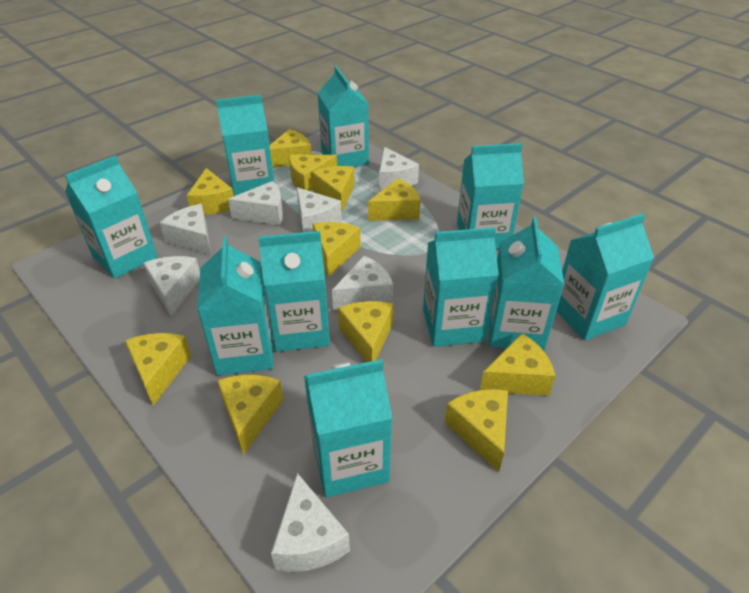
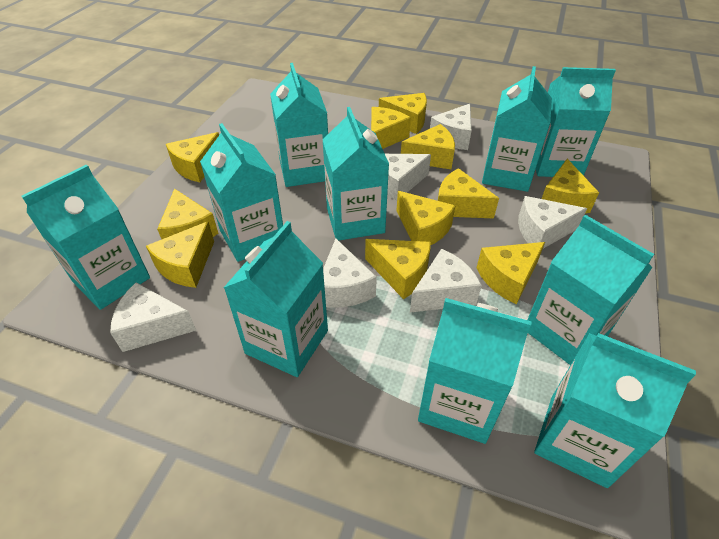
white cheese: [143,256,200,316] [160,204,211,255] [228,181,283,225] [271,473,350,572] [296,187,342,232] [332,256,393,310] [379,147,419,191] = 7 -> [110,282,197,352] [323,239,377,308] [385,154,431,201] [410,248,482,312] [430,104,472,150] [518,196,587,249] = 6

